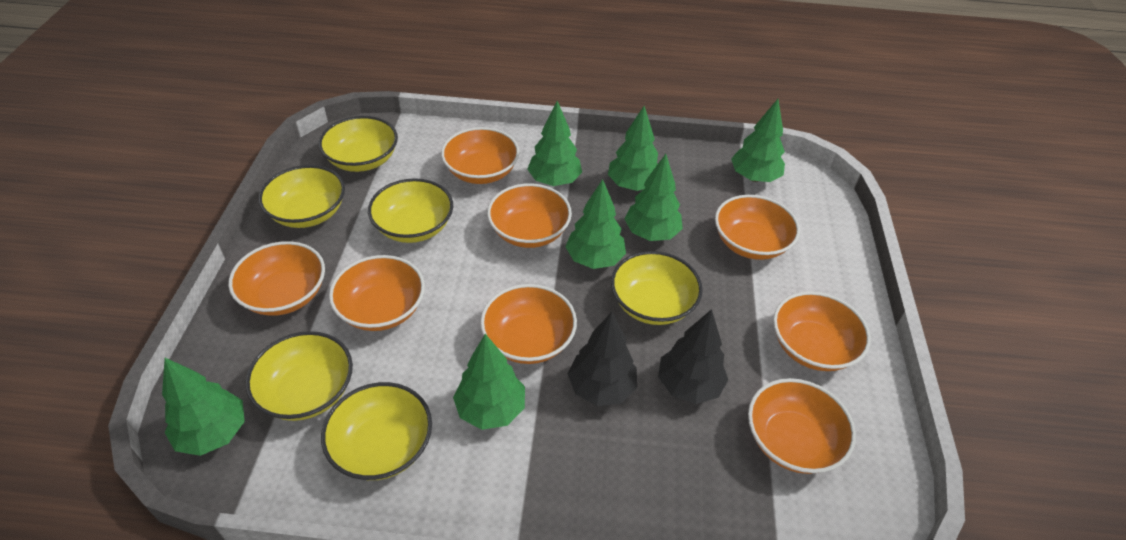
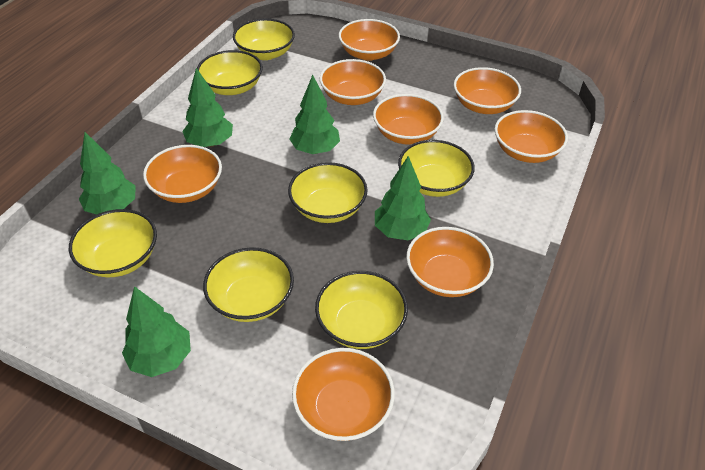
black tree: [568,312,637,406] [658,309,728,404] = 2 -> none = 0
green tree: [162,358,245,456] [453,334,525,430] [527,101,582,186] [565,179,626,269] [608,106,658,191] [625,154,683,241] [731,99,785,182] = 7 -> [79,132,136,214] [122,286,191,377] [182,68,233,147] [289,75,340,154] [375,156,431,240] = 5
yellow bowl: [245,331,353,421] [258,165,345,228] [319,116,398,172] [321,382,432,480] [368,178,453,243] [611,251,703,325] = 6 -> [69,209,157,277] [197,50,263,95] [203,247,294,322] [233,19,295,60] [288,162,368,223] [315,271,408,349] [398,140,475,197] = 7

